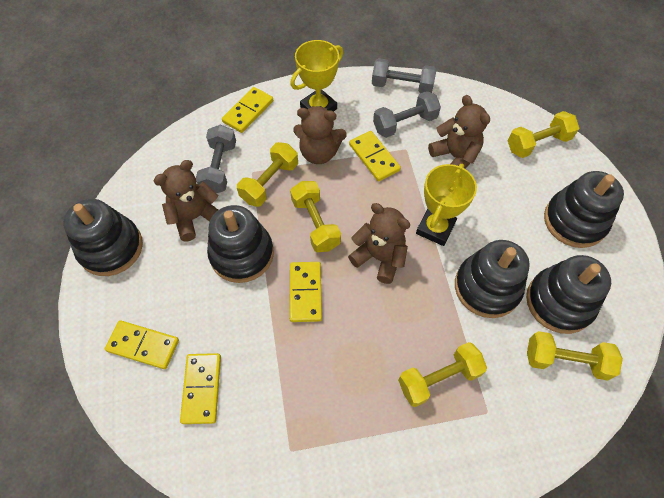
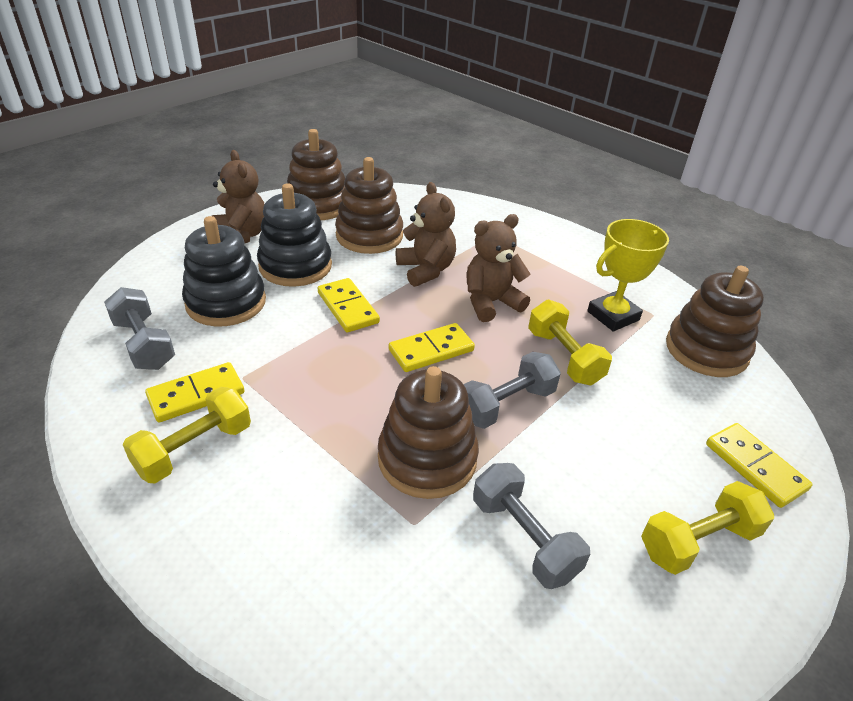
black stacking toy: [63,199,143,276] [207,205,274,283] [455,240,530,318] [526,255,611,334] [544,171,624,248] = 5 -> [182,216,266,327] [257,183,332,287] = 2
brown stacking toy: none = 0 -> [287,129,345,220] [335,157,403,254] [378,366,479,499] [666,266,764,377] = 4
brown teddy bear: [154,160,219,241] [293,106,347,164] [348,203,410,284] [428,95,490,169] = 4 -> [212,150,264,244] [396,182,456,287] [467,214,531,322] = 3
yellow domino: [105,320,179,369] [180,353,221,424] [222,87,273,133] [289,262,322,322] [349,131,401,182] = 5 -> [145,362,244,422] [318,278,380,332] [389,323,475,372] [706,423,813,508] = 4
yellow dumbbell: [237,142,298,207] [290,181,341,252] [398,342,487,407] [508,111,579,158] [527,331,623,381] = 5 -> [123,387,251,483] [528,300,612,386] [641,481,774,575] = 3
yellow trophy: [290,40,343,112] [416,164,477,246] = 2 -> [587,219,669,331] = 1

